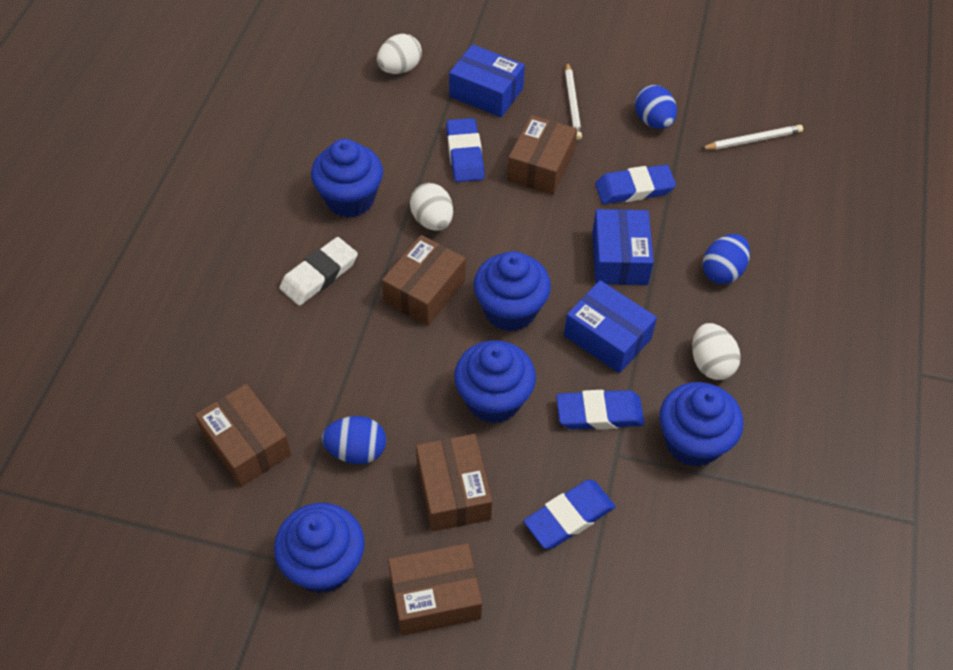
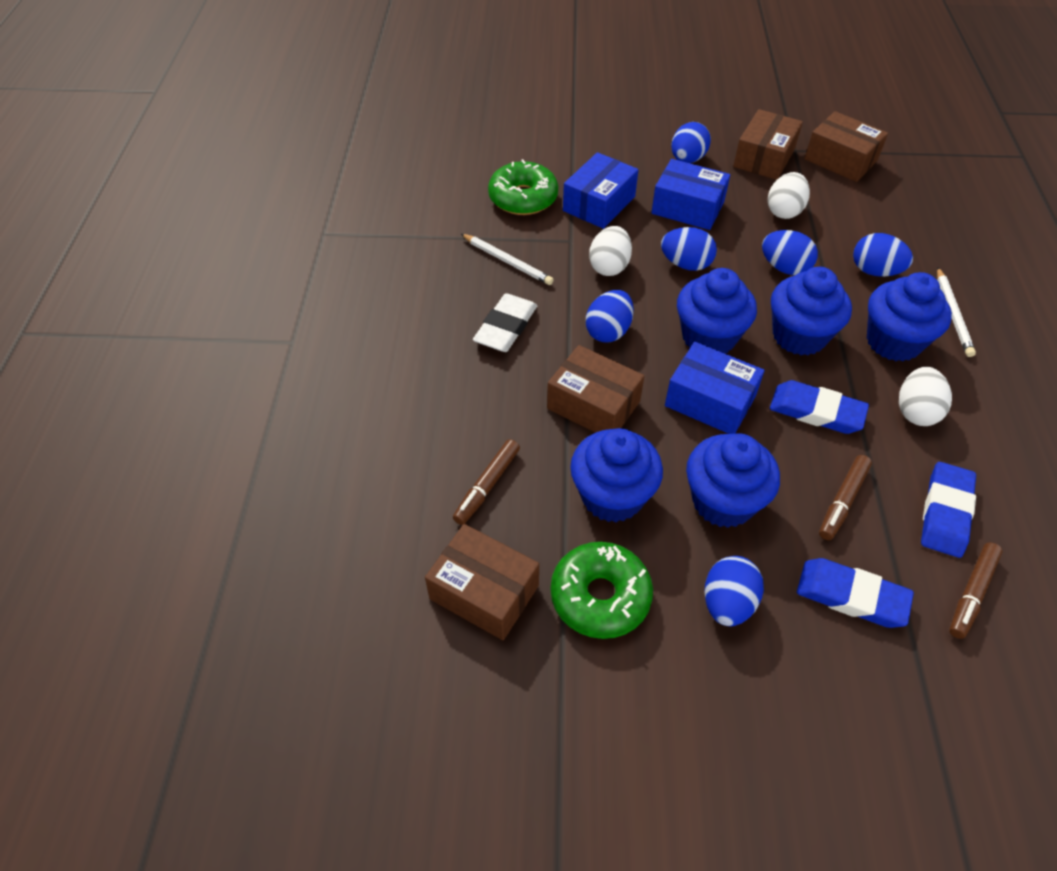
blue egg: [322,416,386,464] [635,85,677,129] [703,234,750,284] = 3 -> [586,290,634,342] [661,227,717,271] [671,122,711,163] [704,556,764,626] [762,230,818,275] [853,233,913,277] = 6
blue eraser: [446,118,484,182] [523,480,616,549] [556,390,645,430] [595,165,676,204] = 4 -> [770,380,869,434] [797,558,914,628] [921,462,976,558] = 3
brown box: [195,384,291,487] [382,235,466,326] [388,543,482,636] [416,434,492,532] [507,115,577,195] = 5 -> [425,524,539,640] [547,345,644,433] [733,109,803,180] [804,111,888,182] = 4
brown marker: none = 0 -> [453,439,520,525] [819,455,872,540] [949,542,1003,639] = 3
green donut: none = 0 -> [488,159,558,215] [551,542,653,639] = 2

